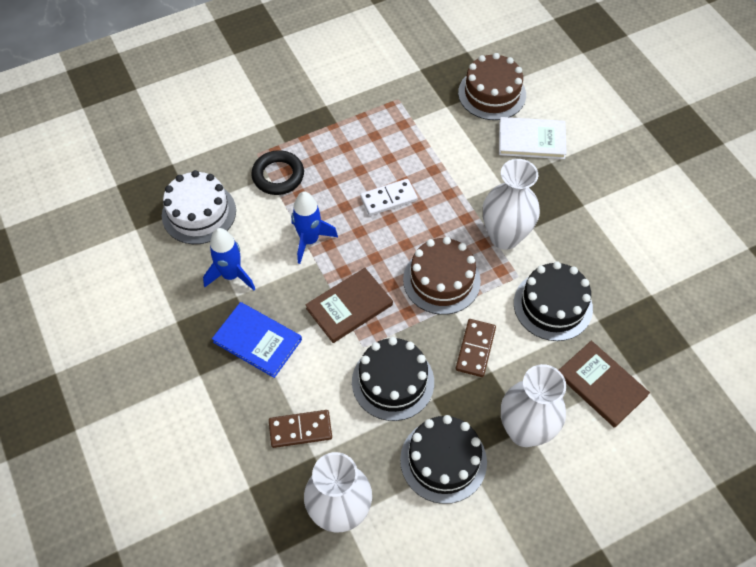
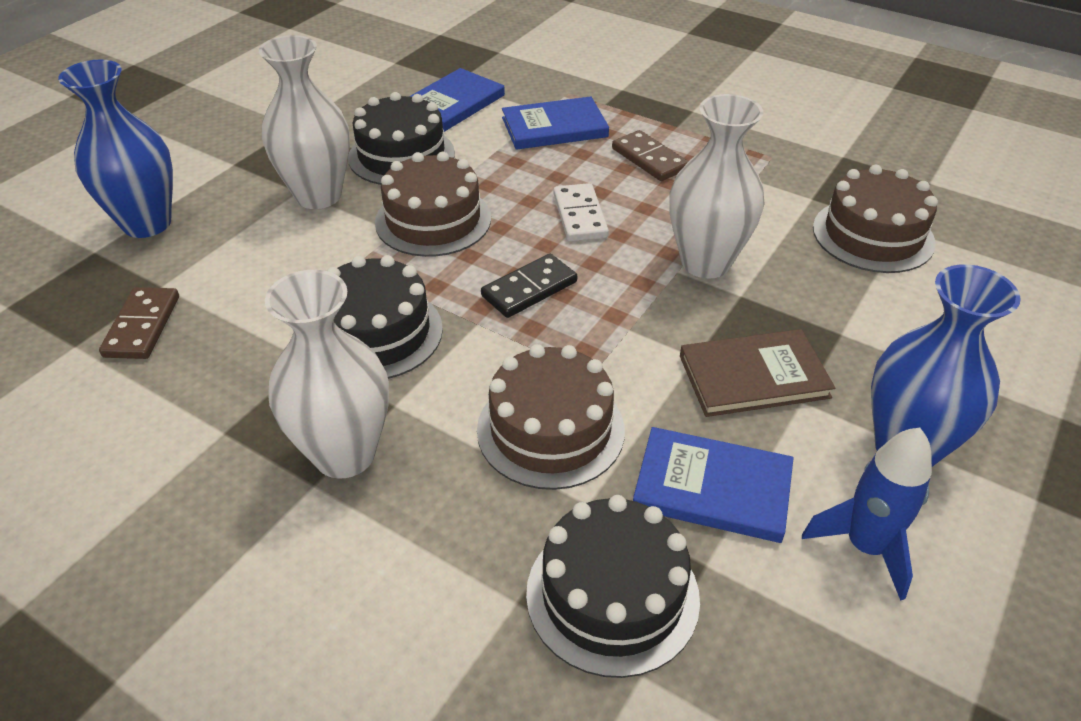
black domino: none = 0 -> [481,254,577,318] = 1
black ring: [251,150,304,195] = 1 -> none = 0
blue book: [212,302,302,378] = 1 -> [409,68,505,132] [502,96,609,150] [633,427,794,543] = 3
blue rocket: [203,228,255,290] [291,192,338,264] = 2 -> [802,428,932,601] = 1
blue vase: none = 0 -> [58,59,173,238] [871,264,1021,467] = 2
brown book: [305,268,393,343] [559,341,650,428] = 2 -> [680,329,835,417] = 1
brown cake: [403,237,481,315] [458,53,526,120] = 2 -> [375,152,491,257] [477,344,625,490] [813,165,938,273] = 3
white book: [499,117,567,159] = 1 -> none = 0
white cake: [162,170,236,244] = 1 -> none = 0

